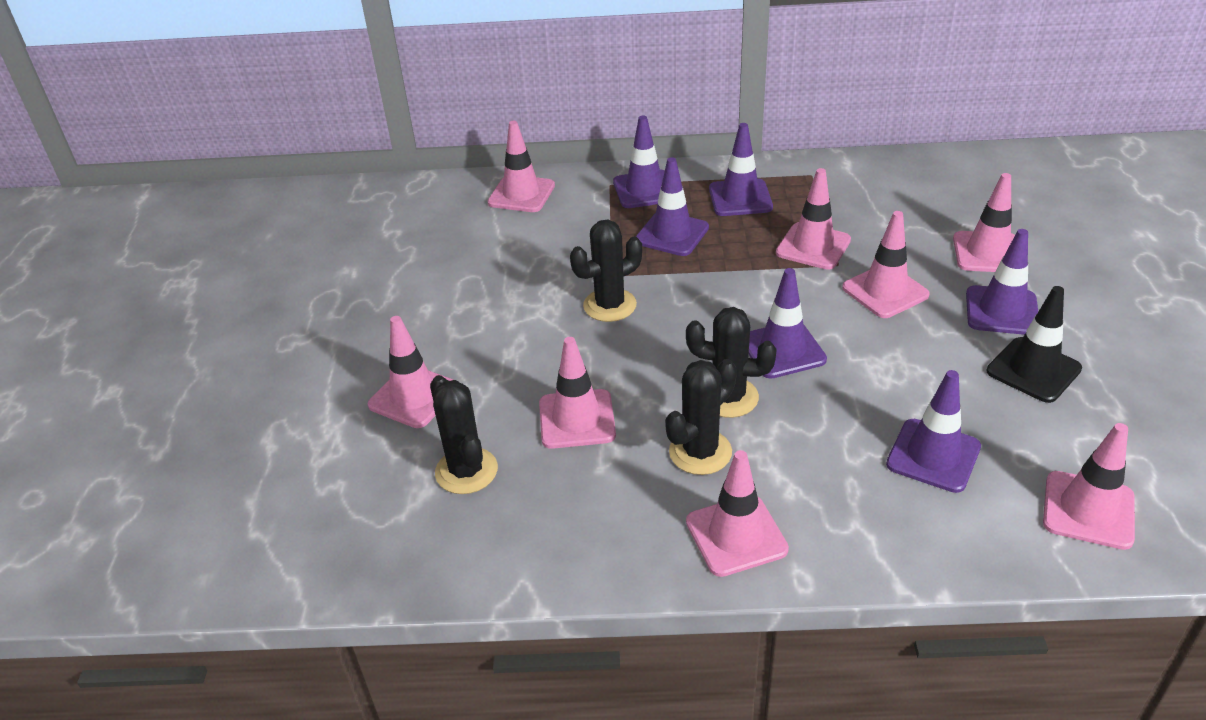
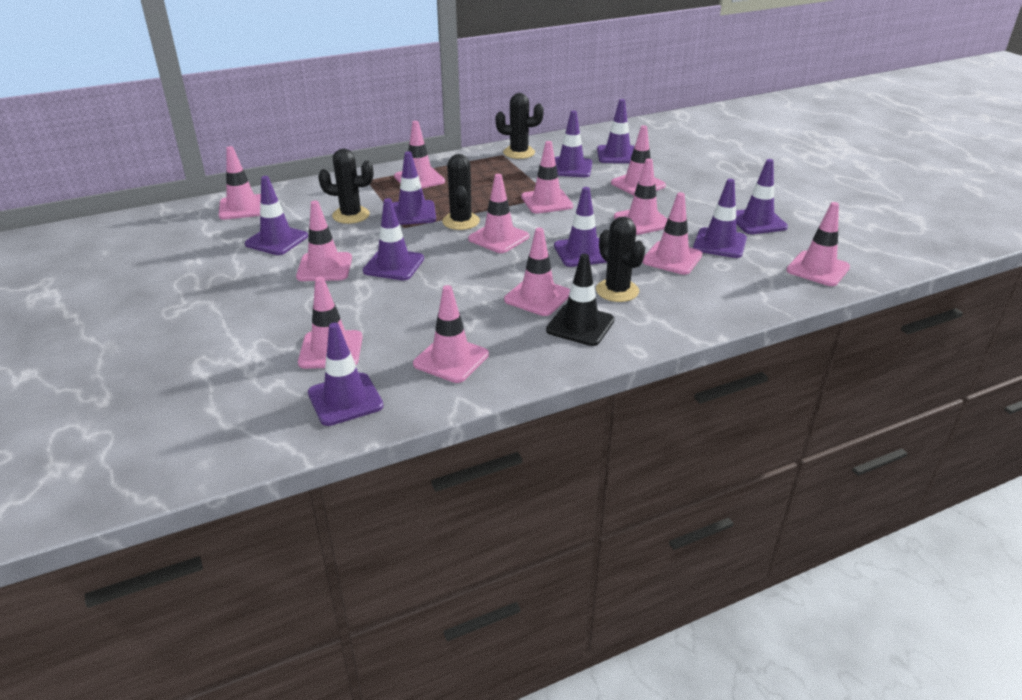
pink traffic cone: [368,316,453,428] [488,121,555,212] [539,337,616,449] [686,450,789,577] [776,168,851,270] [842,211,930,318] [953,173,1015,272] [1043,423,1135,550] = 8 -> [219,146,261,220] [296,201,352,281] [298,276,363,369] [394,121,445,188] [413,285,489,383] [468,174,529,253] [504,228,570,316] [521,141,573,214] [611,125,666,196] [614,159,668,235] [642,192,702,275] [786,202,850,286] = 12
purple traffic cone: [613,116,665,208] [636,157,709,256] [709,123,773,216] [749,268,827,379] [886,370,981,493] [966,229,1038,335] = 6 -> [245,176,308,255] [308,323,383,426] [363,198,424,280] [393,151,436,225] [554,187,607,267] [555,111,592,177] [597,99,635,163] [693,179,747,258] [736,159,788,234] = 9

